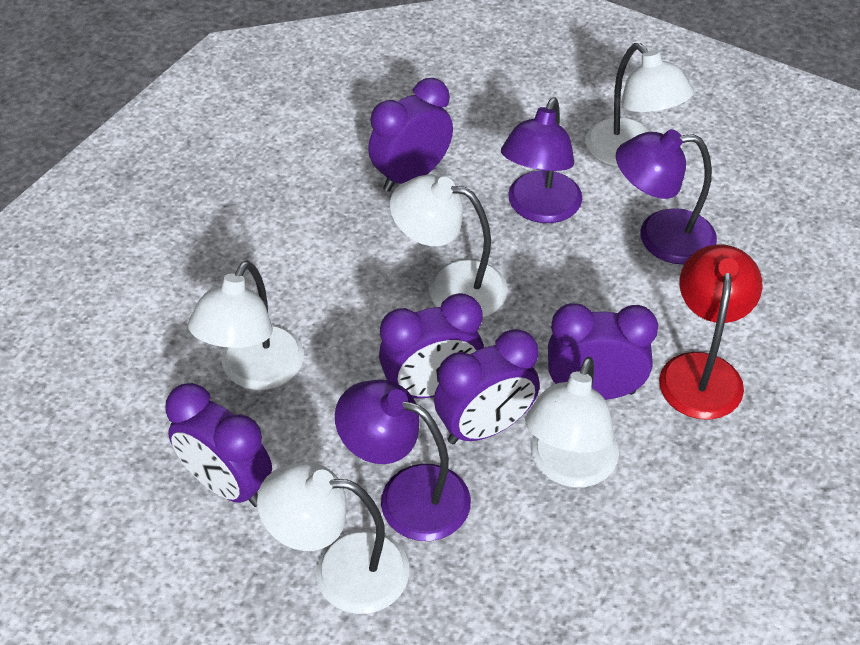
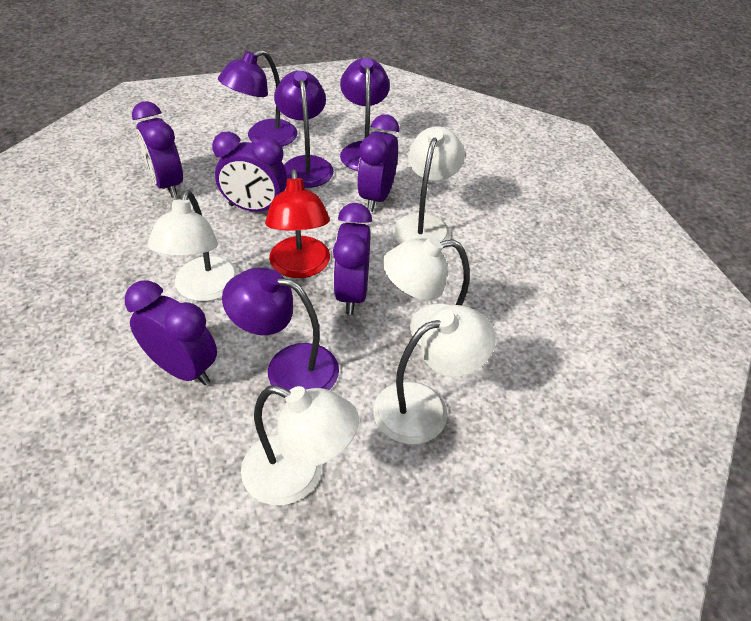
purple lamp: [335,379,471,541] [501,97,582,223] [616,129,717,264] = 3 -> [218,50,298,147] [222,267,339,390] [274,71,334,188] [340,58,390,171] = 4

